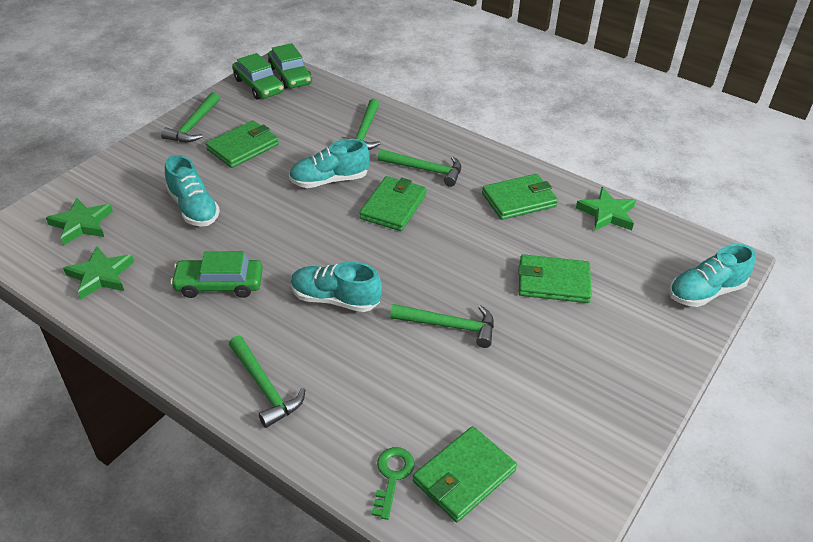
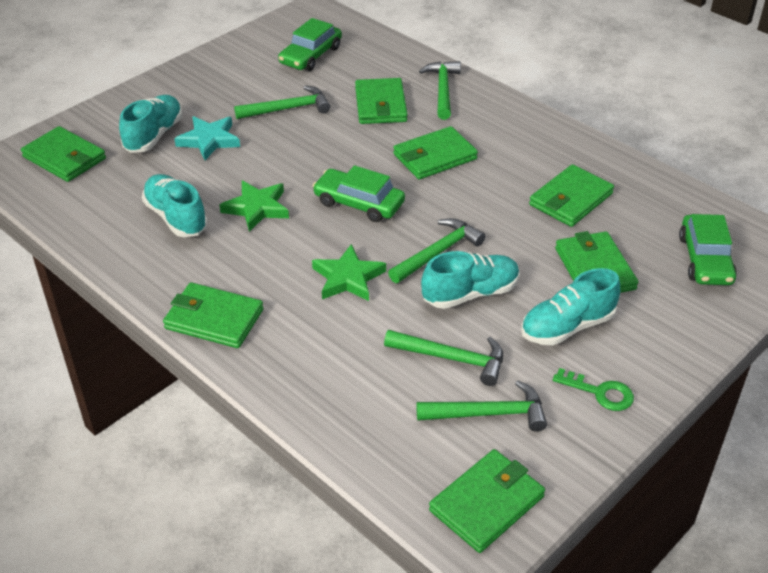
green star: [46,198,113,246] [63,246,134,300] [576,187,636,231] = 3 -> [219,180,289,232] [312,244,386,301] = 2
green wallet: [206,120,279,168] [360,176,427,231] [413,426,517,522] [482,174,558,220] [518,254,592,303] = 5 -> [21,126,106,182] [163,282,263,348] [355,78,408,124] [393,126,478,180] [429,449,545,553] [529,164,614,227] [555,231,638,293] = 7
turquoise star: none = 0 -> [174,116,240,160] = 1

